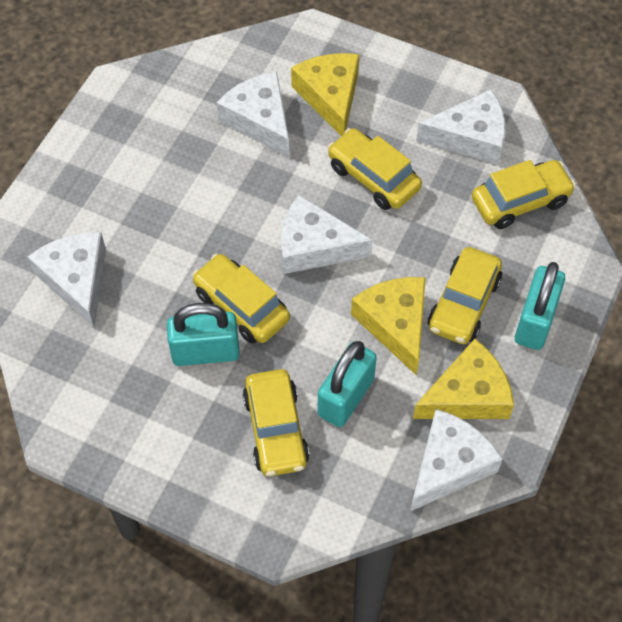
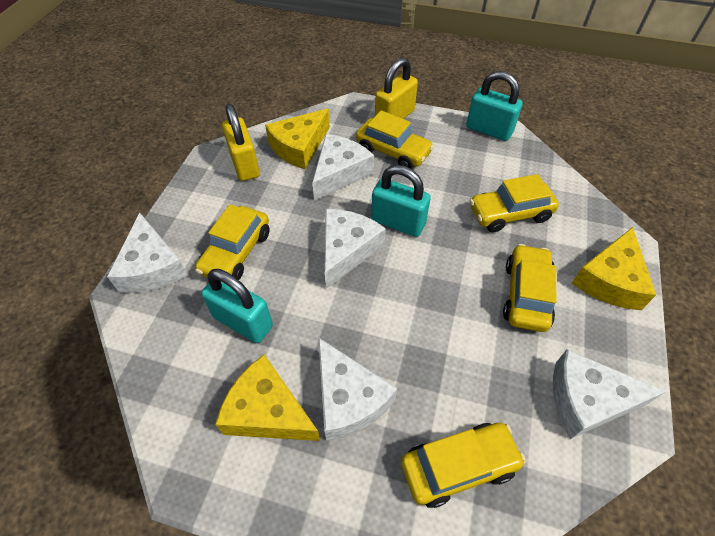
yellow padlock: none = 0 -> [222,104,260,181] [375,57,418,119] = 2

